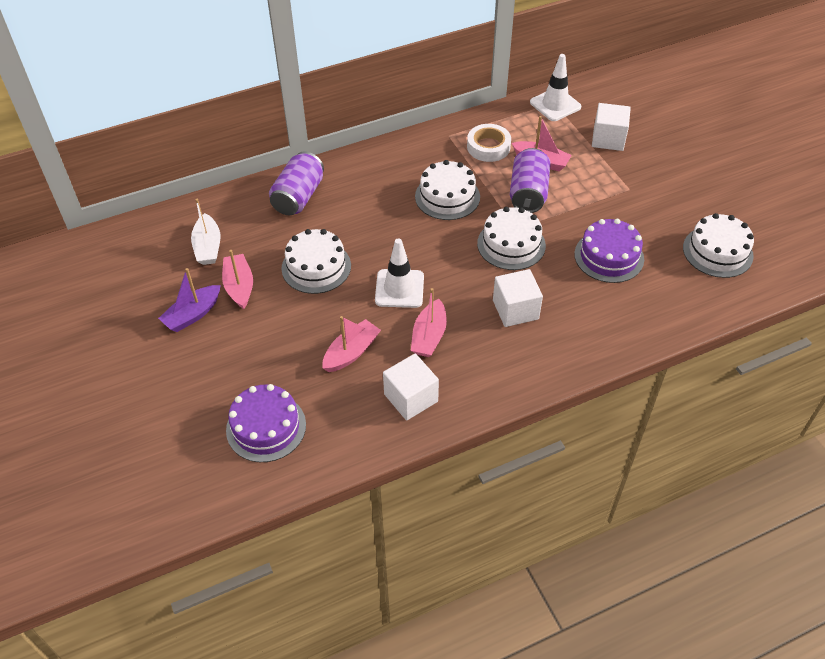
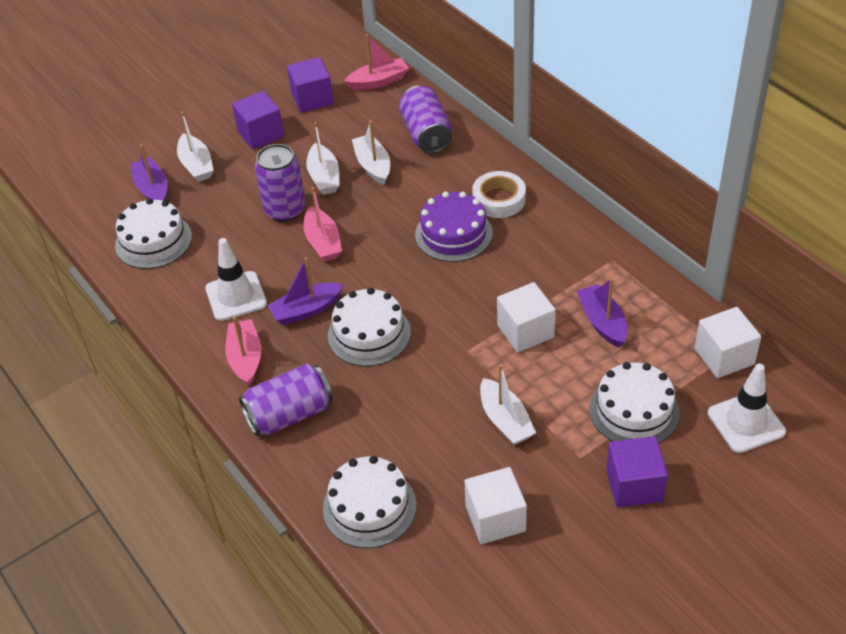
pink boat: [222,250,253,309] [323,316,381,372] [411,288,447,357] [512,116,572,172] = 4 -> [225,316,261,386] [304,187,342,262] [344,34,409,90] = 3
purple boat: [158,268,221,332] = 1 -> [131,145,167,201] [267,257,344,325] [577,278,628,348] = 3
purple cake: [226,384,306,462] [574,219,644,283] = 2 -> [415,191,493,262] = 1
purple can: [269,151,324,215] [510,148,551,213] = 2 -> [239,363,333,436] [255,144,306,222] [399,86,452,154] = 3
purple cube: none = 0 -> [232,91,284,150] [287,57,334,113] [606,436,668,508] = 3
white boat: [191,199,220,265] = 1 -> [177,111,214,182] [306,122,340,195] [352,121,390,185] [480,364,536,445] = 4

